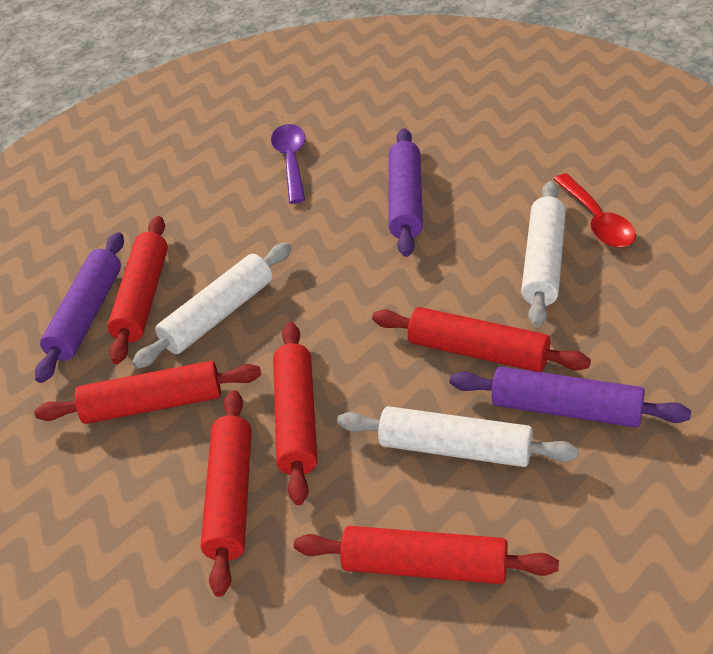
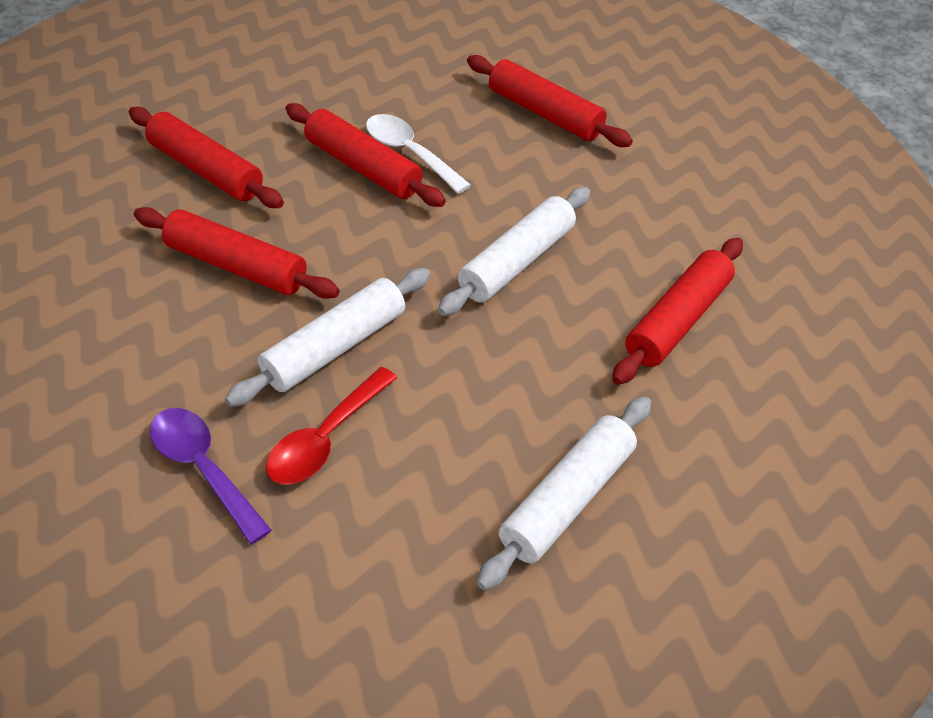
purple rolling pin: [35,232,124,383] [388,128,423,257] [450,367,691,428] = 3 -> none = 0
red rolling pin: [34,361,261,424] [108,216,168,364] [201,390,252,597] [273,322,317,505] [294,526,559,584] [372,307,591,372] = 6 -> [129,107,284,208] [134,207,340,299] [286,103,446,207] [467,55,633,147] [612,238,743,385] = 5
white spoon: none = 0 -> [366,114,471,194] = 1

